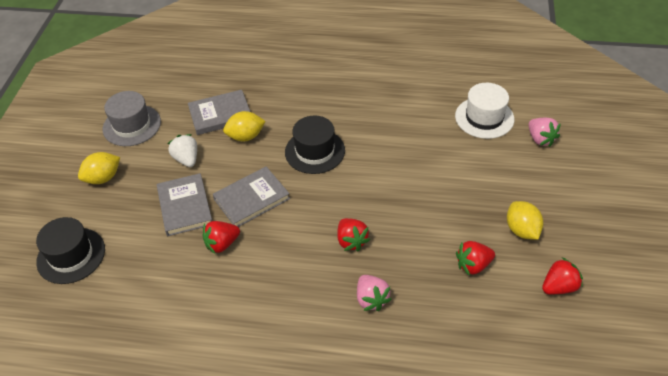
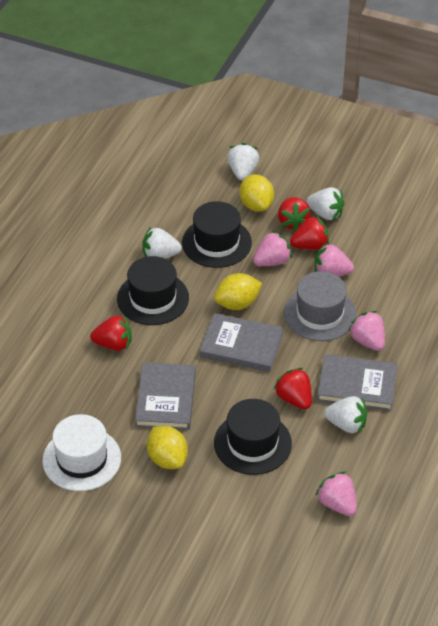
black hat: [36,217,105,284] [285,116,345,174] = 2 -> [117,256,189,325] [182,201,252,268] [214,399,292,475] = 3
pink strawberry: [357,275,392,311] [528,118,561,147] = 2 -> [253,231,292,266] [315,243,354,276] [315,472,357,516] [348,311,385,351] = 4
white strawberry: [167,134,197,167] = 1 -> [142,227,182,259] [227,143,259,180] [306,187,345,220] [324,396,367,434] = 4

